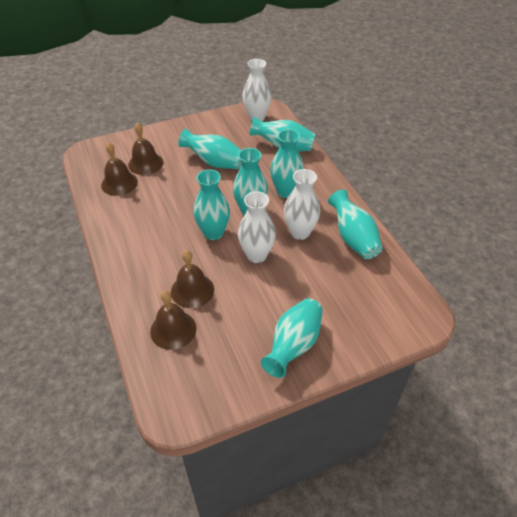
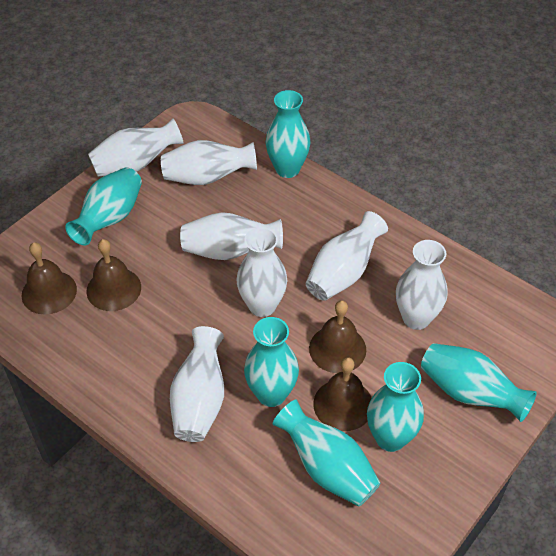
turquoise vase: [178,129,242,169] [193,169,230,240] [233,148,268,215] [250,117,316,151] [261,298,323,378] [270,129,304,198] [328,190,382,259] = 7 -> [65,167,142,245] [244,317,299,407] [266,90,310,178] [273,400,381,506] [367,362,424,452] [421,343,537,422] = 6
white vase: [238,191,276,263] [242,59,271,121] [284,169,320,240] = 3 -> [88,119,184,177] [161,140,257,185] [170,326,224,442] [180,212,283,260] [236,227,287,317] [306,211,388,301] [396,240,448,330] = 7

